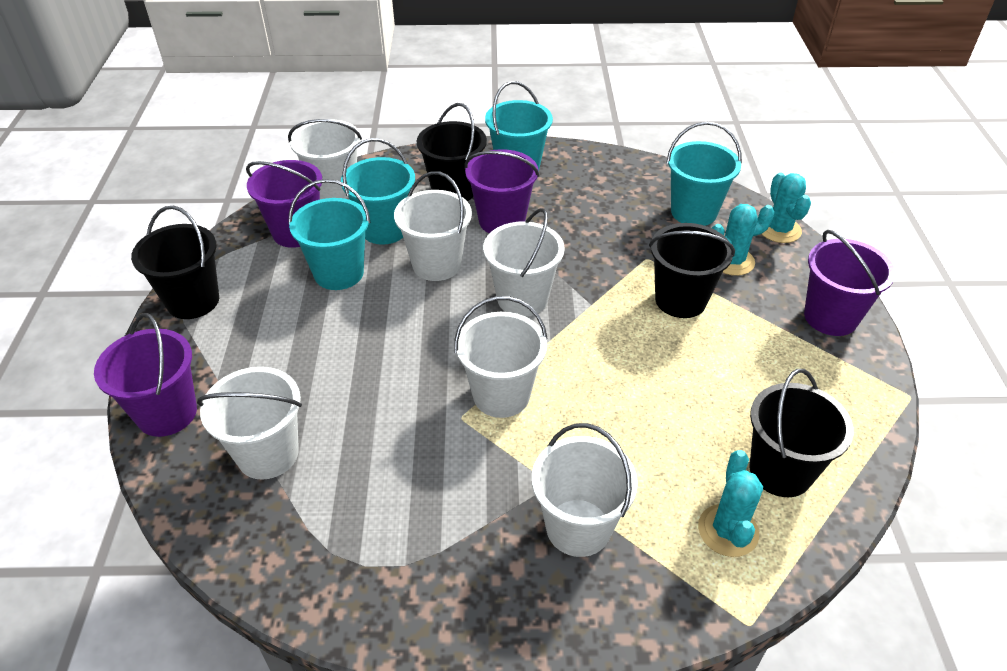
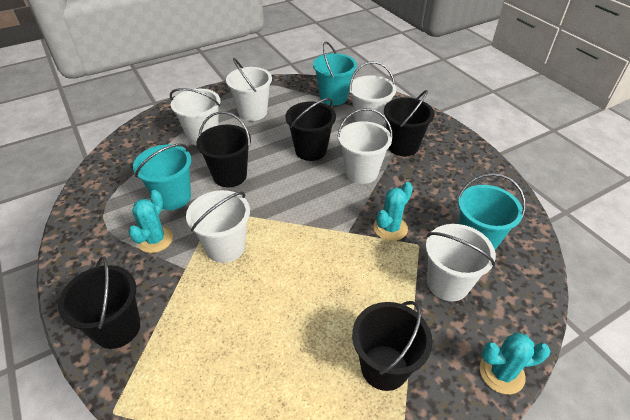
black bucket: [131,206,219,319] [417,103,487,201] [649,223,735,318] [749,369,854,497] = 4 -> [58,256,141,349] [196,111,251,187] [285,98,336,161] [352,301,433,391] [384,90,434,156] = 5
purple bucket: [94,313,197,437] [246,160,322,248] [465,149,540,233] [804,230,895,336] = 4 -> none = 0
turquoise bucket: [288,179,371,290] [341,138,415,245] [485,81,553,172] [666,122,742,226] = 4 -> [133,144,191,210] [313,41,357,105] [458,173,526,250] = 3

